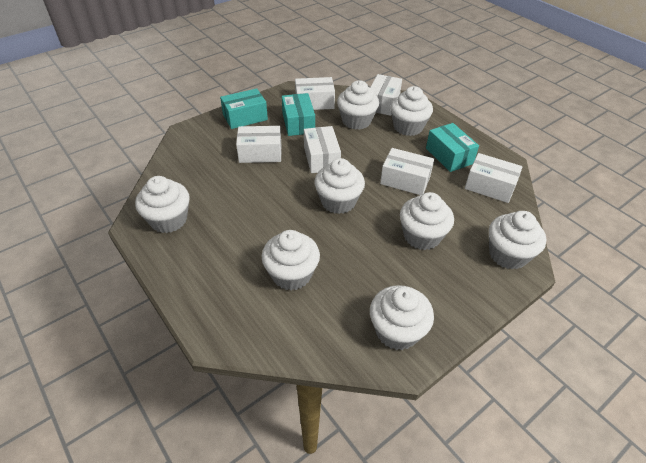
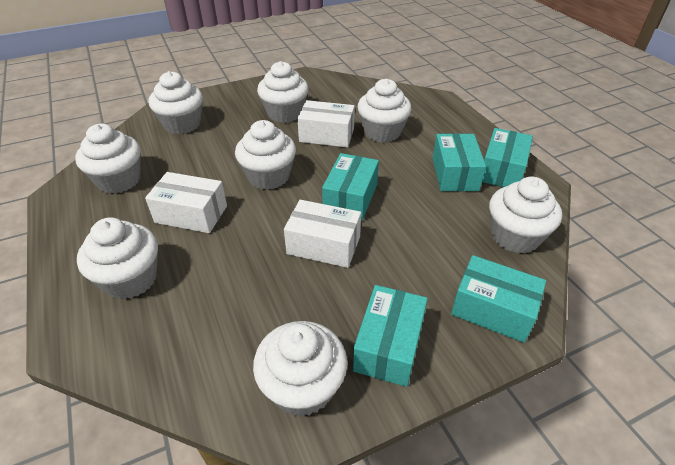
turquoise box: [220,88,268,129] [282,93,315,136] [426,123,479,172] = 3 -> [322,153,379,221] [353,285,428,387] [433,133,486,191] [451,255,546,343] [482,128,533,187] = 5
white box: [236,126,282,163] [295,77,335,110] [304,126,341,173] [370,74,402,116] [380,148,434,195] [465,153,523,203] = 6 -> [145,172,227,233] [284,200,361,268] [297,100,355,148] = 3

